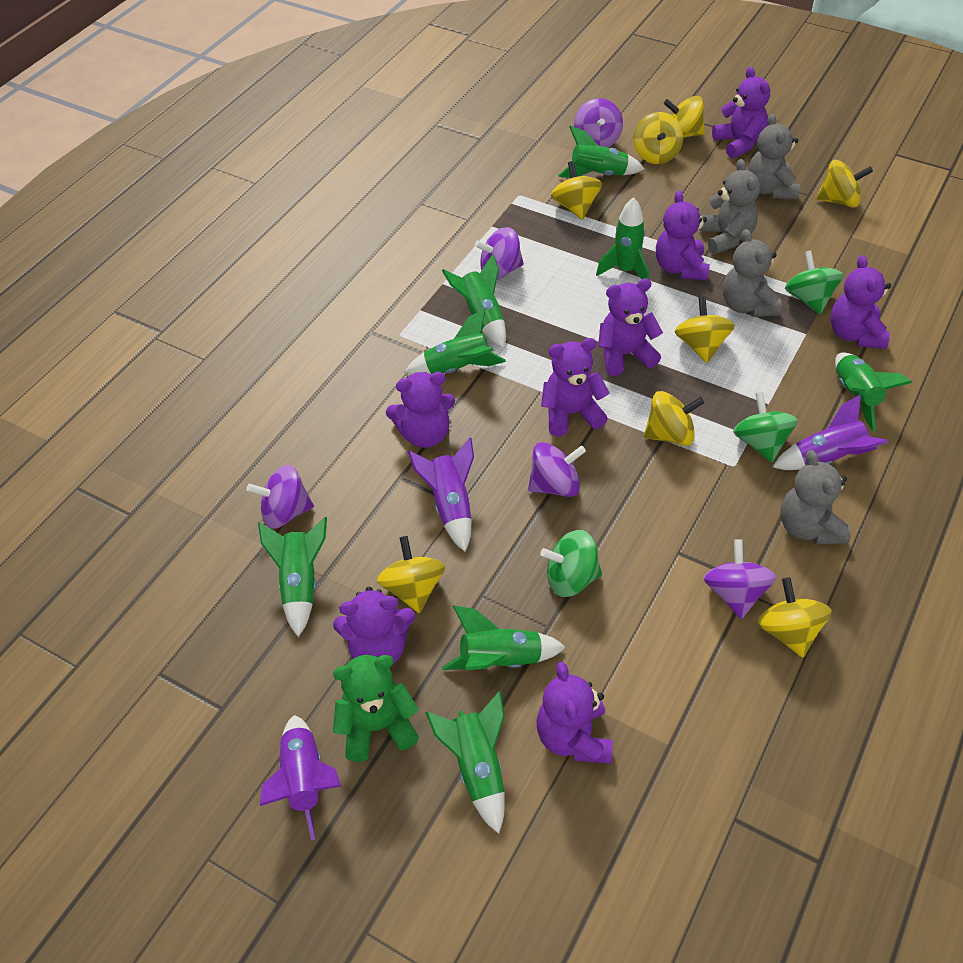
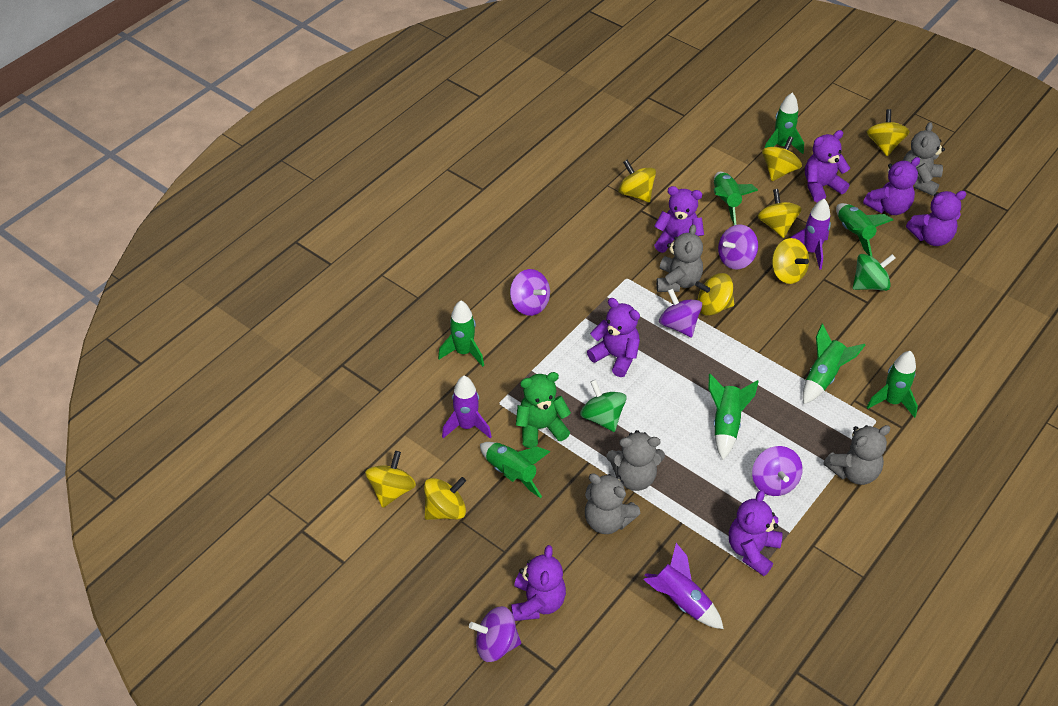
green spinning top: [540,530,602,597] [733,392,798,463] [785,250,843,314] = 3 -> [580,379,627,432] [853,254,895,291] = 2
grey teddy bear: [699,159,760,254] [723,229,782,317] [748,114,800,199] [781,450,851,544] = 4 -> [585,473,641,534] [607,430,665,491] [656,224,703,292] [823,425,890,485] [903,122,945,196] = 5
purple teddy bear: [333,587,415,663] [386,372,455,448] [536,662,613,764] [541,338,610,436] [598,278,663,376] [656,190,710,281] [712,67,770,158] [830,255,891,349] = 8 -> [511,545,566,621] [587,298,640,377] [654,186,704,253] [729,490,783,576] [805,130,850,202] [863,157,920,215] [906,191,966,246] = 7

